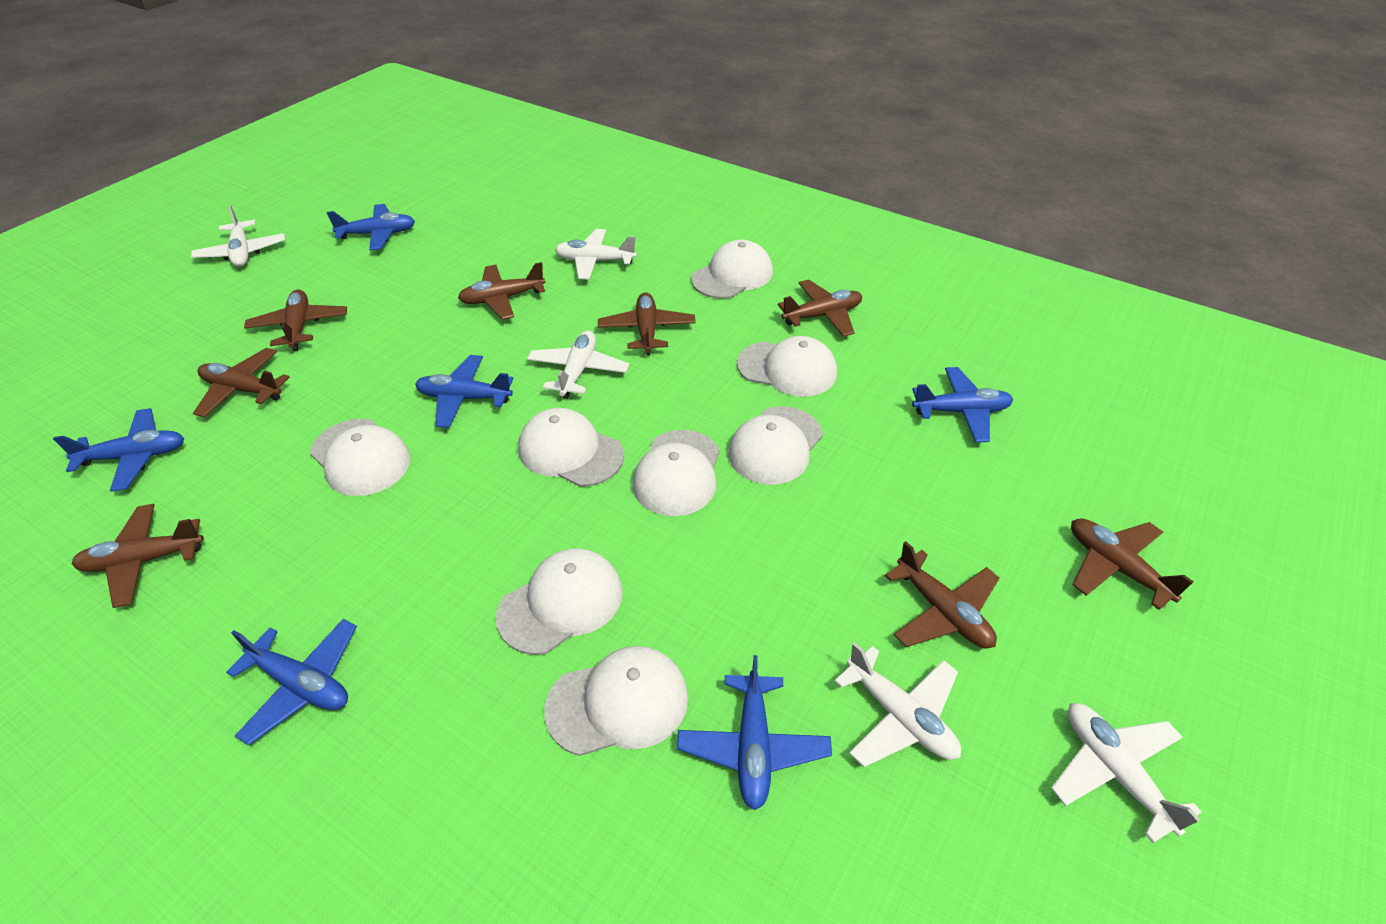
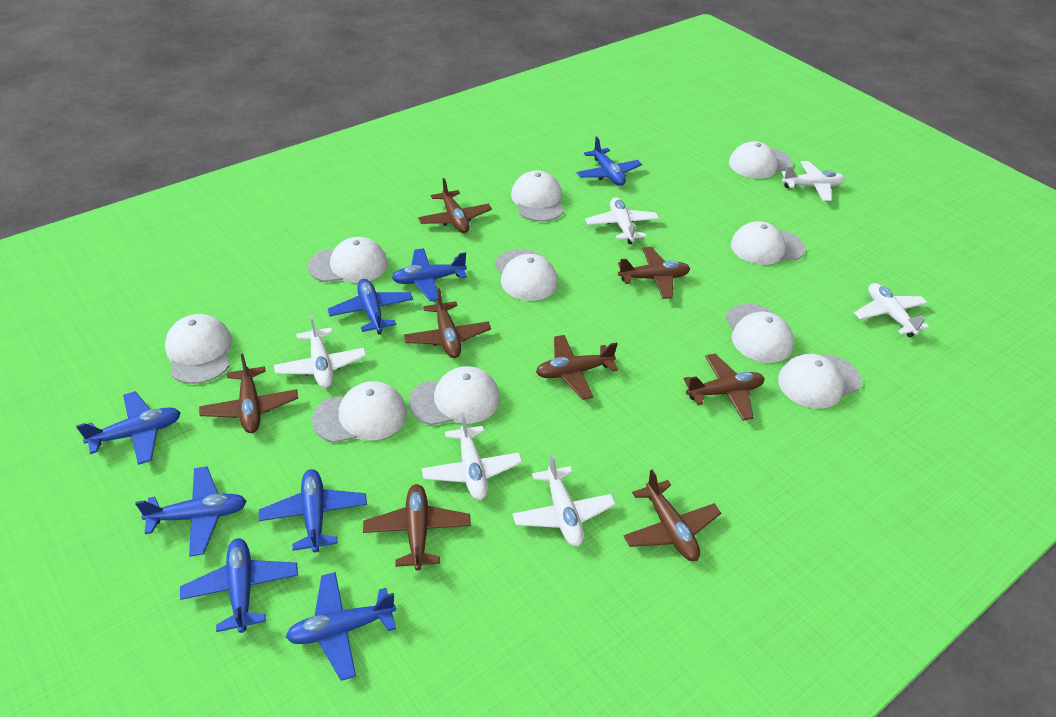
blue plane: [53,408,184,492] [226,619,357,745] [327,204,415,250] [415,355,513,428] [677,655,832,810] [912,367,1013,443] = 6 -> [76,391,181,465] [135,467,247,557] [180,538,298,633] [259,469,367,552] [286,572,396,681] [328,279,413,335] [392,248,467,301] [577,136,642,186] = 8
white cap: [310,419,411,496] [496,549,622,655] [518,408,624,487] [544,646,688,756] [632,430,720,516] [691,240,773,299] [728,406,823,485] [737,336,837,397] = 8 -> [165,314,232,384] [308,237,388,283] [312,381,407,443] [409,366,500,425] [495,249,558,301] [511,170,563,222] [726,304,794,363] [729,141,792,179] [731,221,805,265] [778,354,862,409] = 10
white plane: [191,205,285,267] [527,331,629,399] [555,229,637,280] [834,642,961,767] [1051,703,1202,843] = 5 -> [274,315,367,388] [422,412,522,500] [512,453,616,547] [585,197,659,244] [781,161,845,201] [854,283,929,337] = 6

